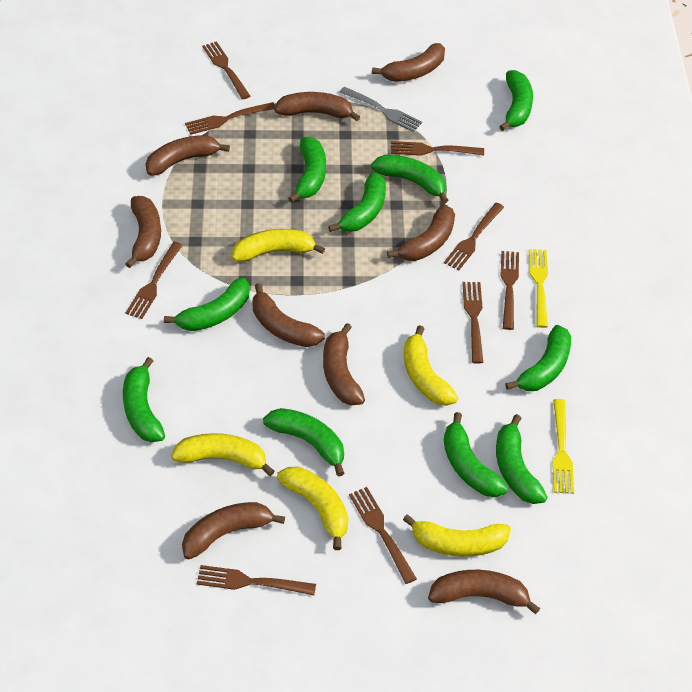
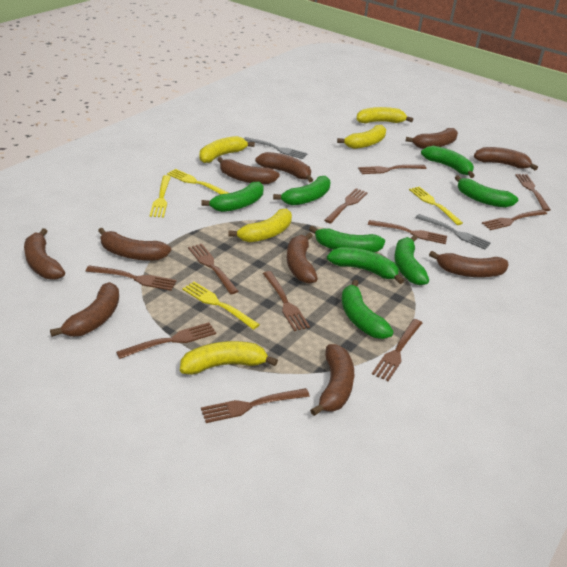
brown banana: [125,196,161,268] [146,135,230,176] [182,502,285,559] [253,283,325,347] [275,92,360,121] [323,323,365,405] [372,43,445,82] [387,204,455,261] [428,570,540,614] = 9 -> [24,228,65,280] [50,282,119,337] [98,228,171,261] [217,157,280,184] [255,152,313,182] [287,232,318,284] [310,344,354,416] [406,128,458,149] [429,251,508,277] [474,147,538,170] = 10
brown fork: [126,242,183,319] [185,102,275,135] [197,565,316,595] [202,41,250,99] [349,487,417,584] [391,141,484,156] [444,203,504,271] [462,282,483,364] [501,251,519,330] = 9 -> [86,266,177,291] [116,322,216,359] [188,244,239,294] [201,388,310,423] [263,271,310,331] [324,188,368,223] [358,165,426,174] [368,220,447,244] [372,319,422,381] [482,210,547,230] [515,174,550,211] = 11
green banana: [123,357,165,442] [164,278,250,331] [263,408,345,477] [288,137,326,203] [328,172,386,232] [371,155,448,204] [444,412,508,497] [496,414,548,504] [499,70,533,131] [505,325,571,391] = 10 -> [201,182,264,212] [273,176,331,206] [309,226,385,252] [327,247,404,284] [342,280,394,339] [394,235,429,285] [421,146,474,178] [455,175,518,208] = 8
grey fork: [340,87,422,132] = 1 -> [243,137,308,159] [415,214,491,249] = 2
yellow fork: [529,249,548,328] [552,399,574,494] = 2 -> [150,175,171,218] [167,169,228,194] [182,282,260,330] [409,187,463,225] = 4

